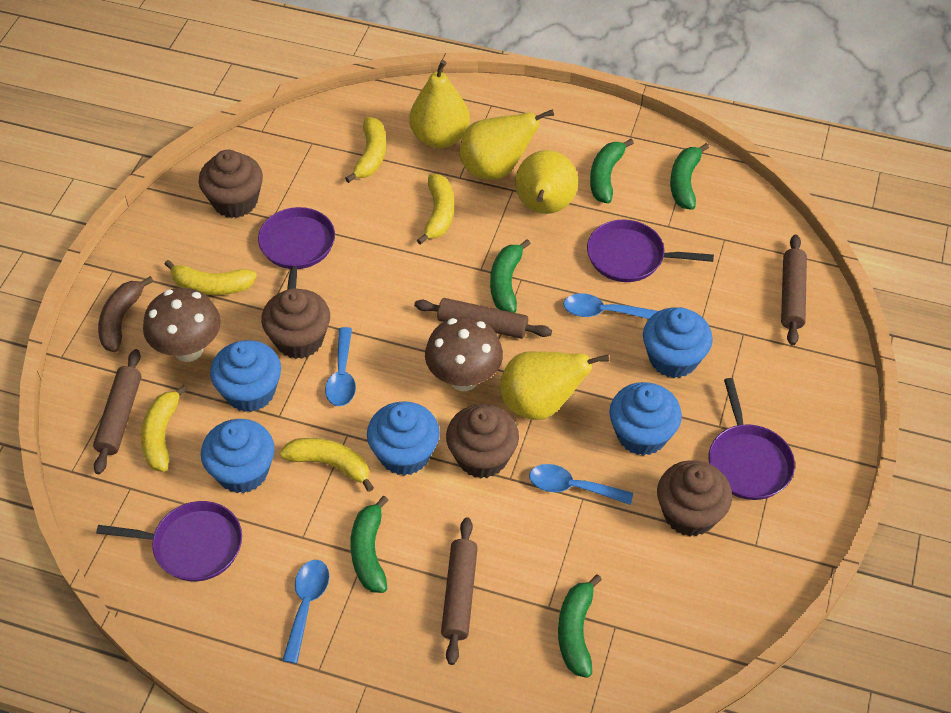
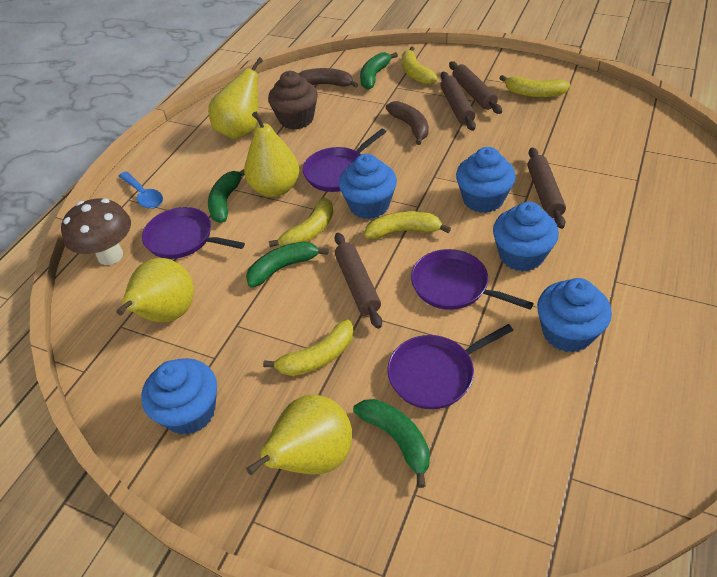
blue spoon: [282,560,329,664] [325,327,356,406] [529,464,633,505] [563,293,658,319] = 4 -> [118,171,163,209] = 1
brown banana: [98,276,154,352] = 1 -> [299,68,358,88] [386,101,429,145] = 2
brown cupcake: [199,150,263,218] [261,288,330,359] [446,404,519,478] [657,460,732,537] = 4 -> [268,71,318,130] = 1
brown mushroom: [143,288,221,362] [425,317,503,391] = 2 -> [61,198,131,265] = 1
green banana: [350,496,388,593] [490,239,531,313] [558,574,602,678] [590,139,634,204] [670,143,709,210] = 5 -> [208,169,245,223] [246,241,329,287] [353,399,430,488] [360,52,398,90] = 4

